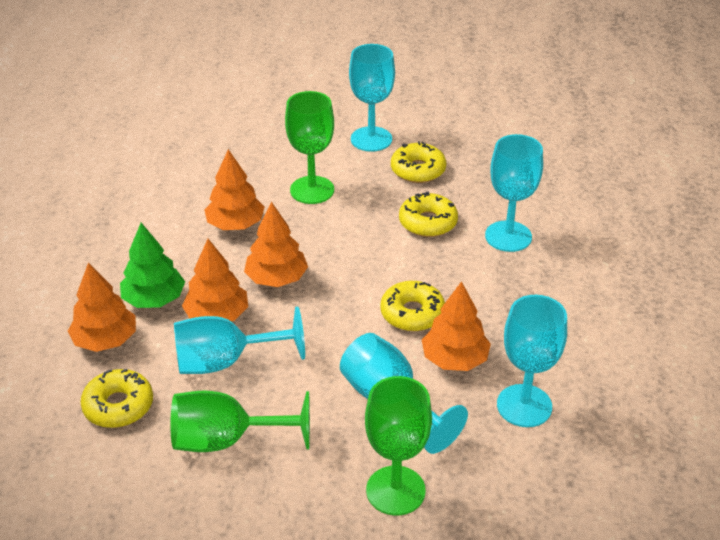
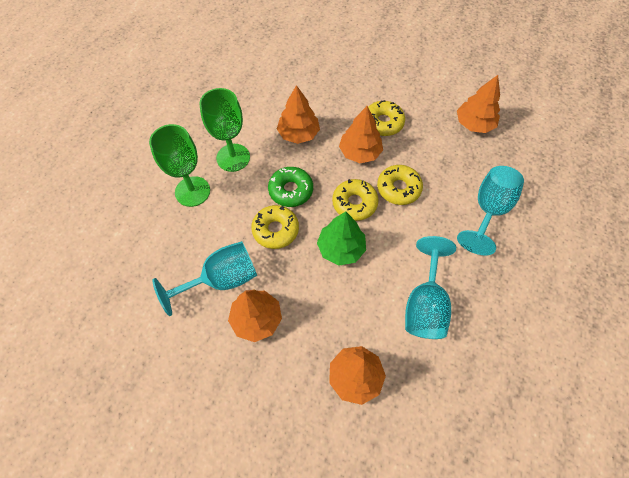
green donut: none = 0 -> [268,167,313,207] = 1
green goblet: [170,391,310,452] [285,91,334,204] [365,376,432,516] = 3 -> [149,124,210,207] [199,88,250,172] = 2
turquoise goblet: [174,307,305,374] [340,333,468,454] [349,44,395,152] [485,134,543,252] [497,295,567,427] = 5 -> [152,241,257,316] [405,236,456,339] [457,166,524,255] = 3

